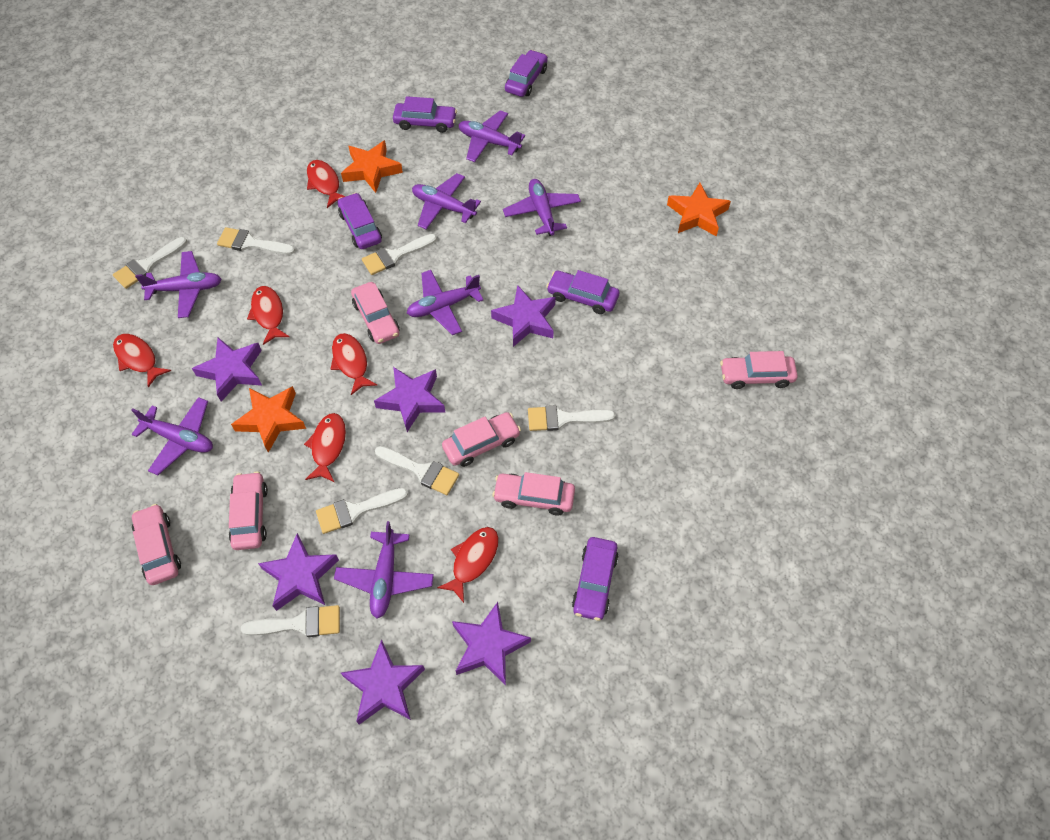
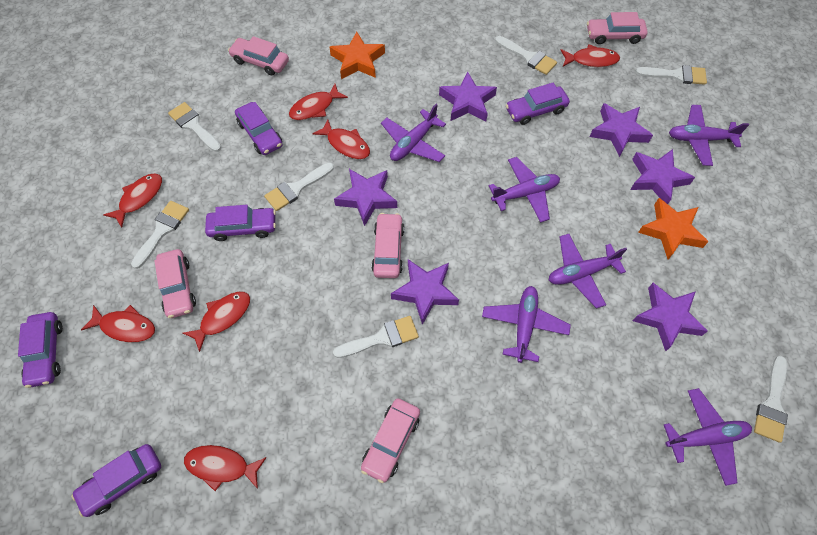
orange star: [231,386,306,453] [341,140,403,193] [667,183,731,236] = 3 -> [329,31,385,79] [638,198,709,259] = 2
pink car: [132,504,181,585] [229,471,268,550] [351,282,400,344] [442,412,521,467] [492,472,575,516] [720,351,798,389] = 6 -> [154,249,196,318] [228,36,289,75] [361,398,420,483] [371,213,404,278] [587,12,648,44] = 5
purple plane: [131,397,213,475] [135,251,222,318] [334,521,434,618] [407,270,483,335] [412,173,481,229] [459,110,525,162] [503,179,581,236] = 7 -> [381,104,446,162] [482,286,571,363] [489,157,560,223] [549,234,627,309] [664,388,752,486] [669,105,749,166] = 6
red fish: [113,334,171,388] [247,286,290,345] [304,413,346,482] [307,160,346,208] [330,333,377,395] [437,527,499,603] = 6 -> [81,305,155,342] [103,174,162,228] [183,292,250,352] [184,445,267,491] [289,84,348,120] [312,119,370,159] [560,44,620,67] = 7

